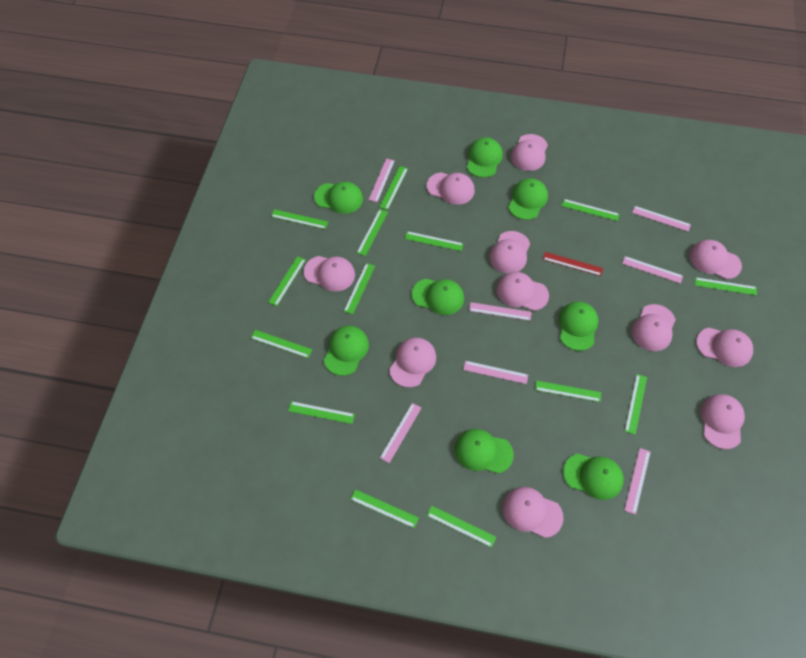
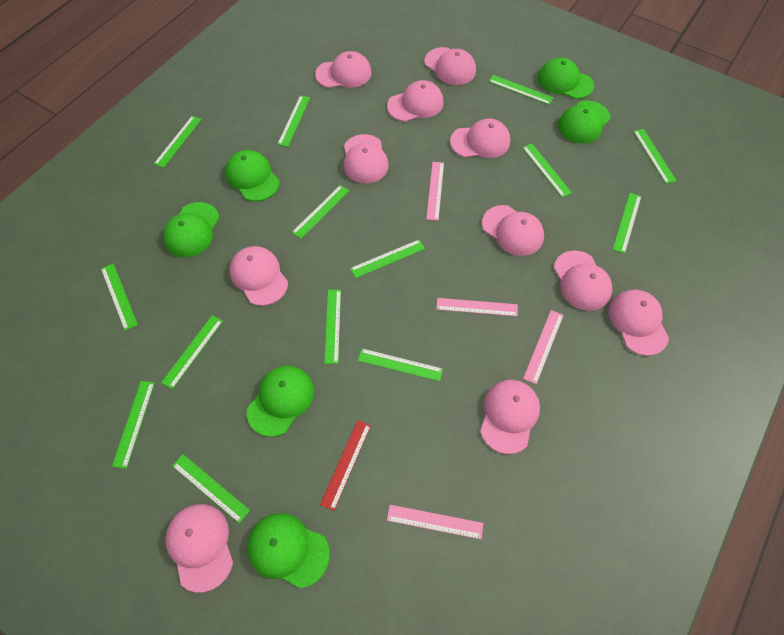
green cap: [314,182,363,214] [324,326,369,376] [412,279,464,315] [455,429,514,474] [467,137,503,178] [508,178,548,220] [558,301,598,351] [563,454,624,500] = 8 -> [163,202,219,257] [225,150,280,201] [247,366,314,437] [247,513,330,588] [538,57,594,99] [558,101,611,143] = 6
pink ruler: [369,158,395,202] [380,403,421,463] [463,361,528,384] [469,302,532,321] [622,256,683,284] [624,448,651,515] [632,206,691,232] = 7 -> [387,505,483,539] [426,162,444,221] [436,298,518,316] [523,310,564,384] = 4

